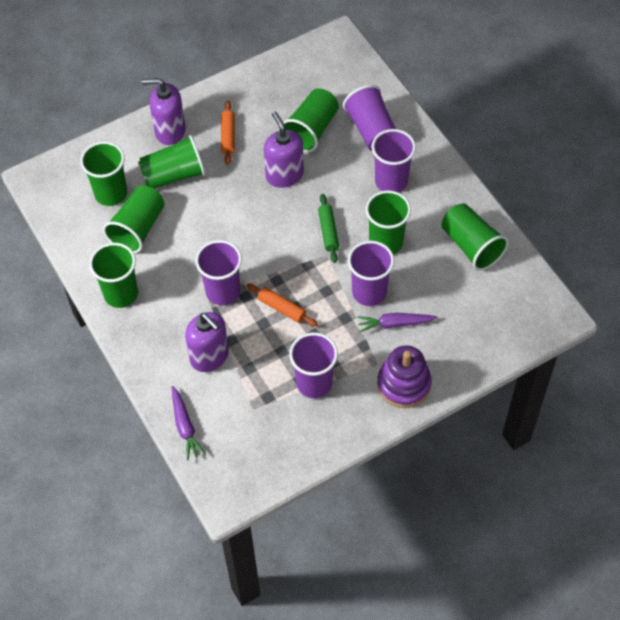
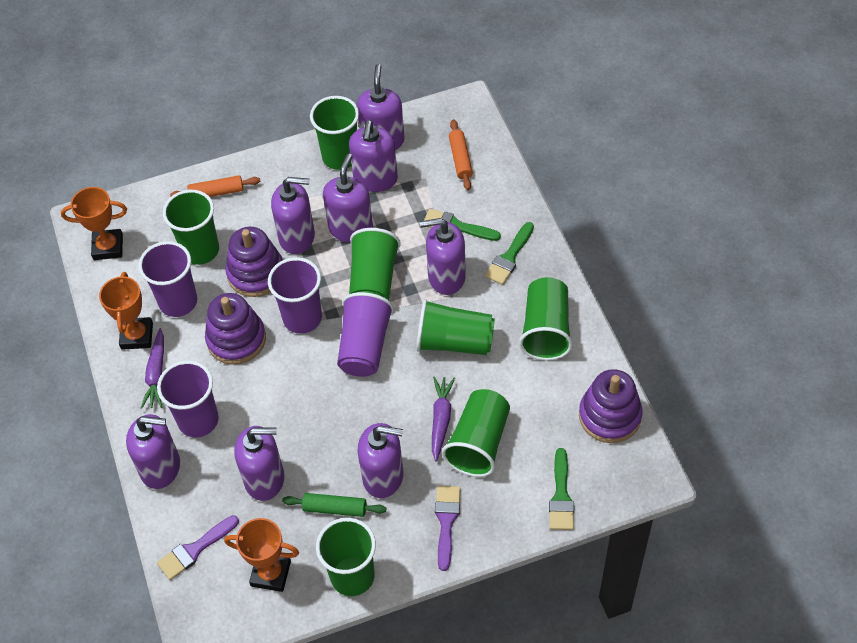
green brush: none = 0 -> [424,209,501,241] [485,222,534,285] [549,448,574,530] = 3
orange trophy: none = 0 -> [61,187,127,260] [99,272,153,350] [224,518,299,592] = 3
purple brush: none = 0 -> [157,515,239,580] [435,486,461,571] = 2
purple cup: [195,240,242,305] [289,332,338,398] [343,85,396,151] [348,241,394,306] [372,129,416,193] = 5 -> [138,241,197,317] [157,360,219,437] [268,257,322,334] [337,292,394,377] = 4
purple soap dispenser: [142,78,185,145] [185,312,229,372] [264,112,304,188] = 3 -> [126,414,180,489] [234,426,284,501] [271,177,315,254] [323,153,373,243] [349,120,398,192] [357,64,405,150] [358,423,403,498] [420,218,466,295] = 8
purple stacking toy: [377,345,432,408] = 1 -> [205,293,266,365] [225,227,283,297] [579,369,643,443] = 3

